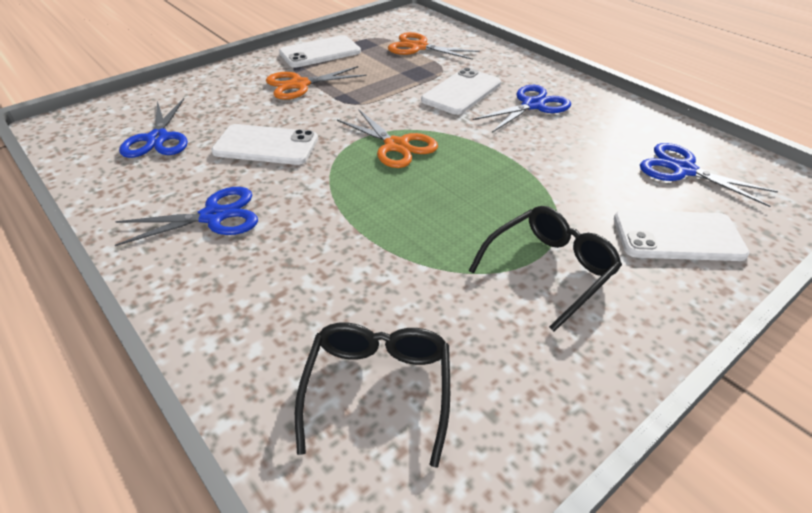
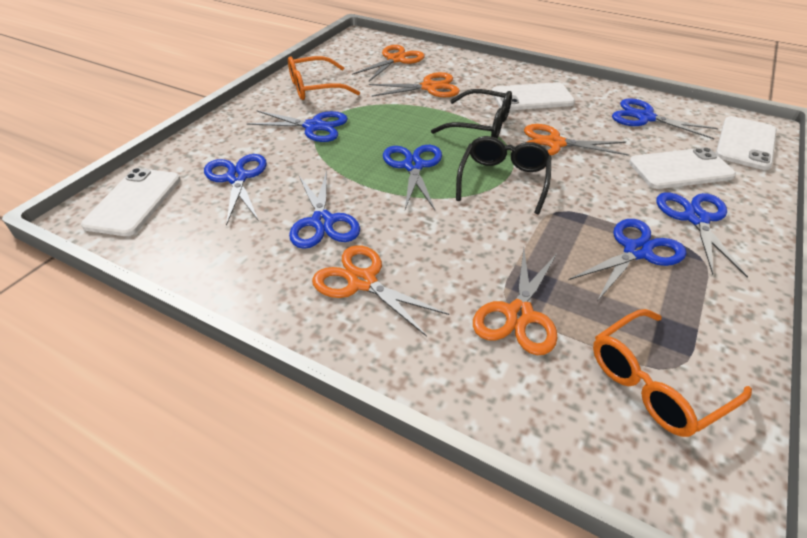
blue scissors: [115,187,258,246] [119,98,188,158] [473,85,571,133] [640,143,778,207] = 4 -> [204,154,267,226] [246,110,348,142] [289,170,360,249] [383,145,442,210] [568,219,686,301] [612,98,718,139] [657,192,748,277] = 7
orange glasses: none = 0 -> [288,56,360,100] [593,309,752,437] = 2
orange scissors: [266,66,367,100] [337,109,438,168] [388,32,480,60] = 3 -> [312,245,449,337] [352,45,425,81] [369,72,460,97] [473,248,558,355] [524,124,629,156] = 5

